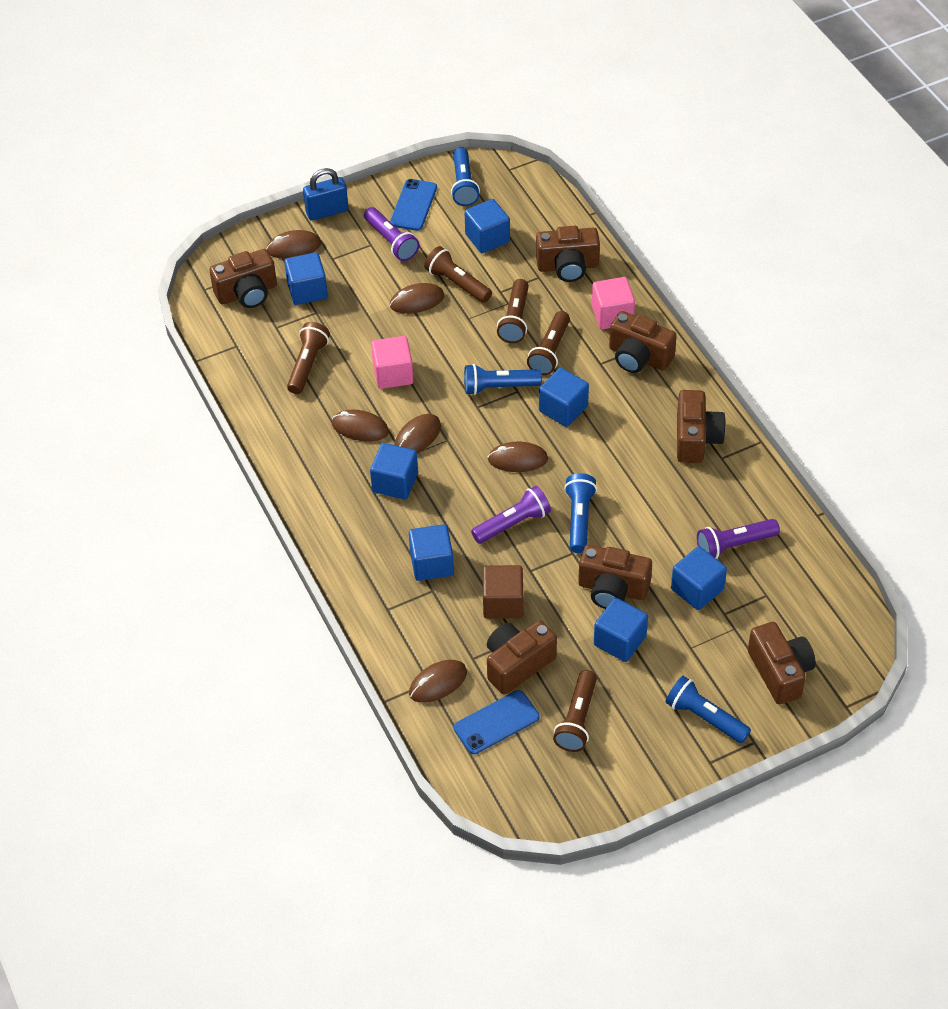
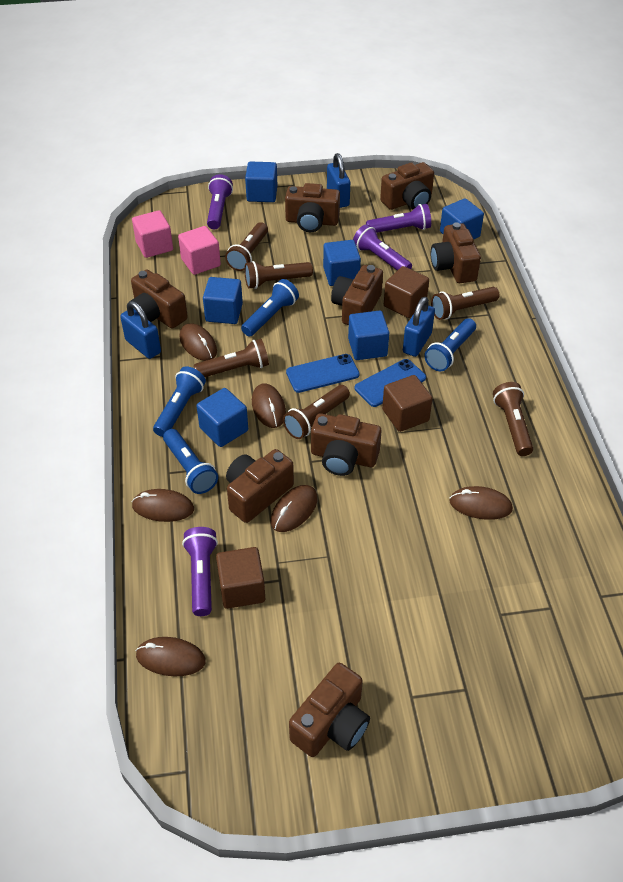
blue cube: [284,252,328,305] [370,443,418,500] [409,524,454,581] [465,199,510,253] [539,368,589,427] [594,598,648,662] [671,546,727,610] = 7 -> [197,388,248,447] [203,277,243,324] [245,162,278,202] [323,240,361,286] [348,310,389,360] [440,198,484,239] = 6
blue padlock: [303,168,348,221] = 1 -> [120,301,161,359] [327,153,350,208] [403,297,435,357] = 3
brown camera: [209,249,277,308] [487,621,557,695] [536,226,600,282] [578,545,652,609] [609,311,677,373] [677,390,726,463] [748,622,816,705] = 7 -> [131,270,188,328] [226,449,294,523] [285,183,340,232] [289,663,370,757] [311,413,381,476] [331,265,383,325] [380,162,434,210] [431,222,481,283] = 8
brown cube: [483,565,523,619] = 1 -> [216,547,265,609] [382,375,433,432] [384,266,429,318] = 3
brown flashlight: [287,322,330,394] [424,246,492,303] [497,279,529,343] [527,311,570,375] [553,670,597,752] = 5 -> [194,339,269,377] [225,222,268,271] [244,261,313,289] [283,385,350,439] [431,287,499,320] [493,382,533,456] = 6
purple flashlight: [364,207,419,261] [471,486,551,544] [697,519,780,559] = 3 -> [182,527,218,616] [207,174,233,229] [353,224,412,271] [366,204,431,233] = 4

